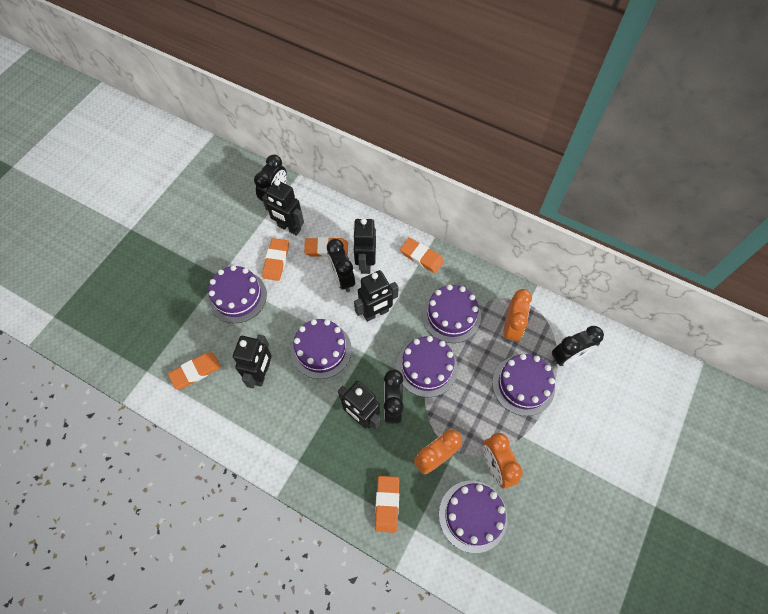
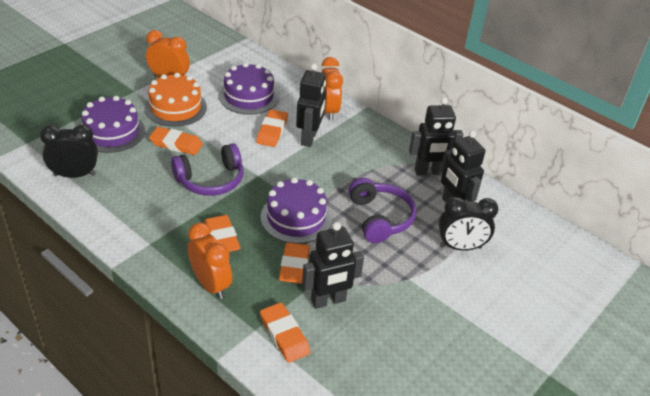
black clock: [254,154,287,201] [327,239,355,292] [384,369,404,424] [552,326,604,366] = 4 -> [40,125,98,178] [438,197,498,251] = 2
black robot: [233,335,272,388] [262,180,304,236] [338,381,381,430] [353,218,376,274] [354,270,399,322] = 5 -> [296,63,326,147] [302,222,364,309] [409,97,463,176] [440,130,486,202] = 4
orange cake: none = 0 -> [144,73,207,127] = 1
purple cake: [208,265,267,323] [291,319,352,379] [396,336,458,397] [422,284,481,343] [439,481,508,553] [492,354,555,416] = 6 -> [81,96,145,153] [219,63,279,115] [261,177,332,244] = 3
purple headphones: none = 0 -> [171,143,244,196] [348,178,416,243] = 2

